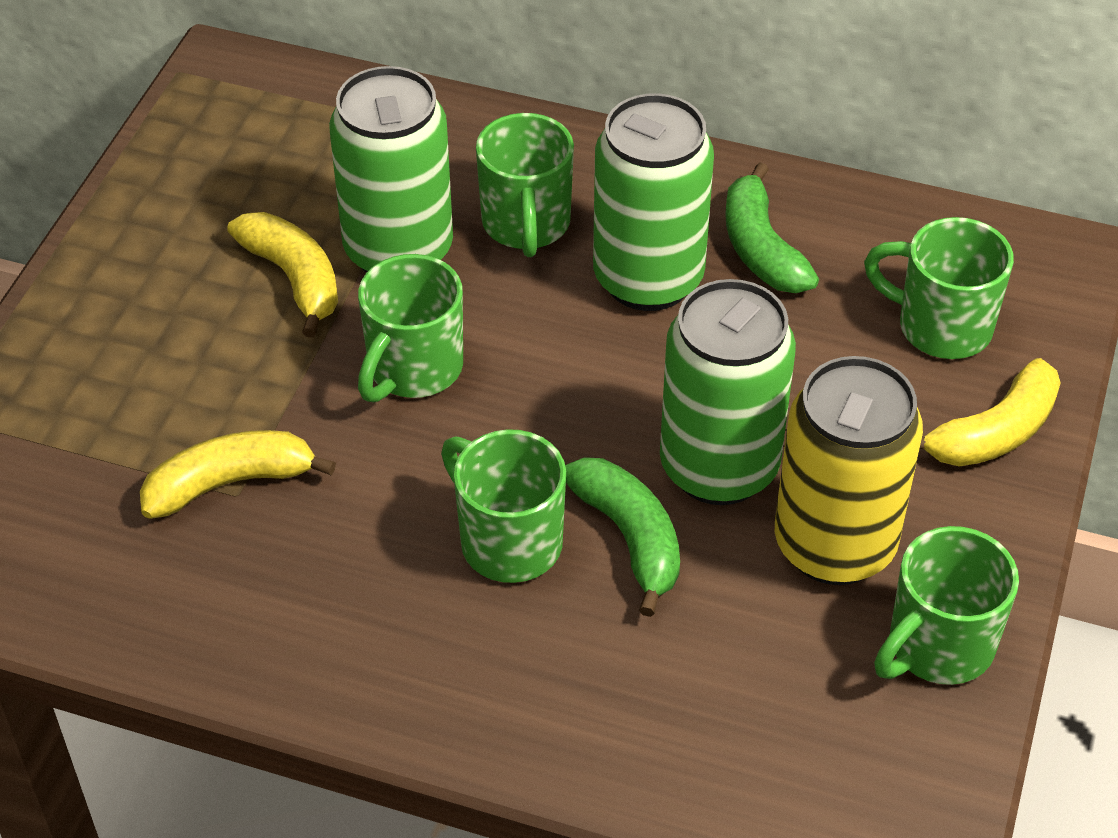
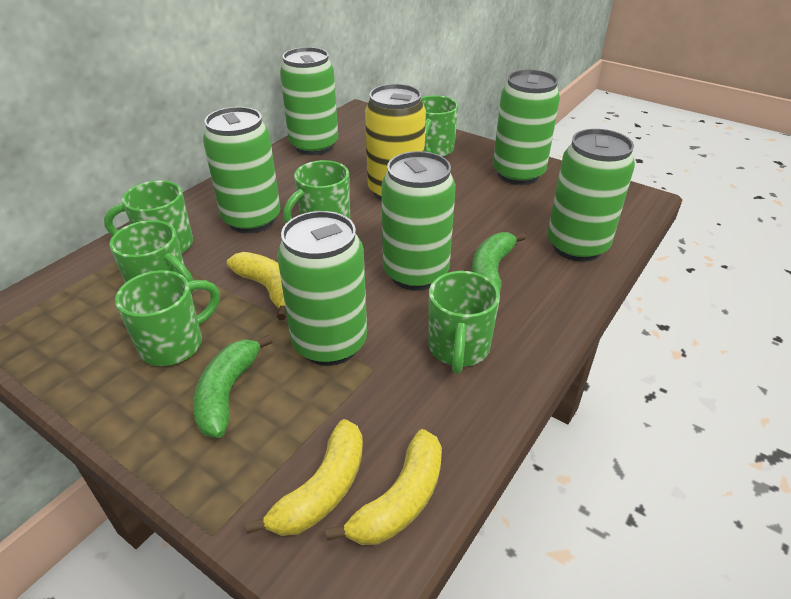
green can: [329,66,453,273] [593,93,714,311] [660,279,796,505] = 3 -> [203,107,280,233] [277,211,367,366] [280,47,338,155] [381,151,456,291] [493,70,560,185] [547,129,635,262] = 6
green mug: [358,254,463,402] [441,429,566,583] [476,113,574,257] [864,217,1014,359] [874,526,1019,685] = 5 -> [104,180,193,253] [109,220,194,294] [115,270,220,366] [283,160,350,223] [421,95,459,157] [428,271,500,374] = 6

